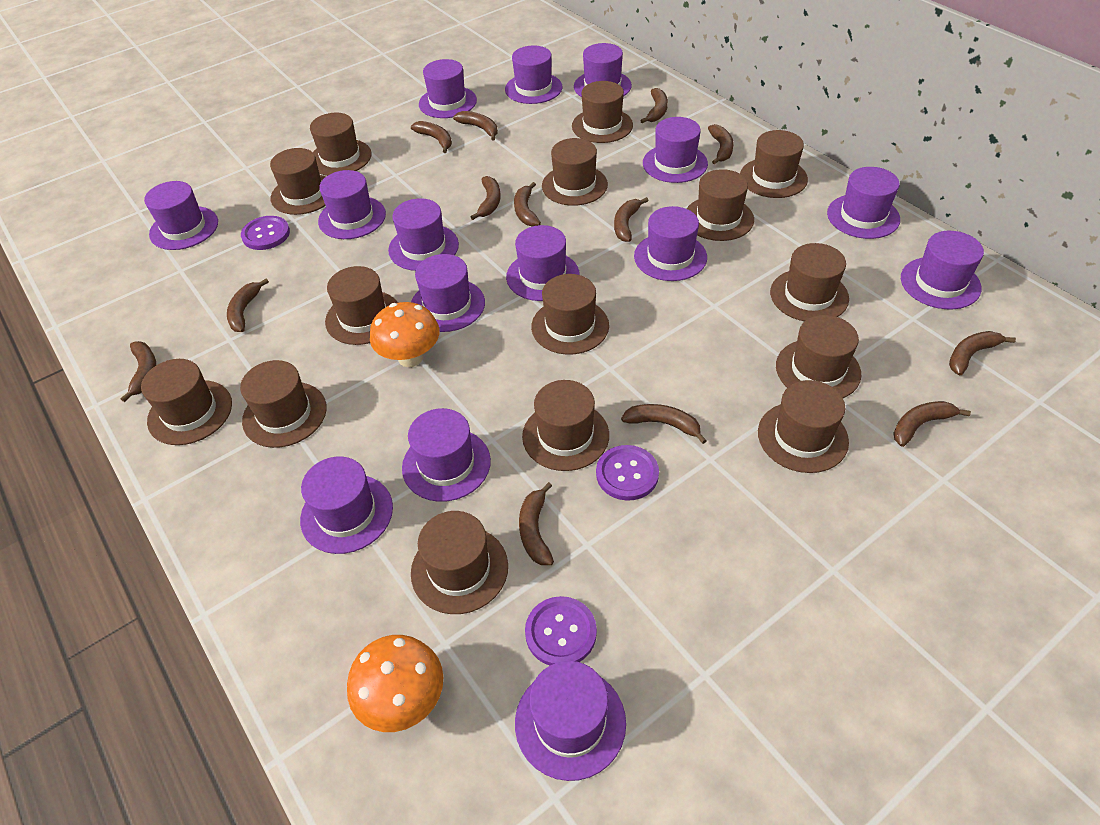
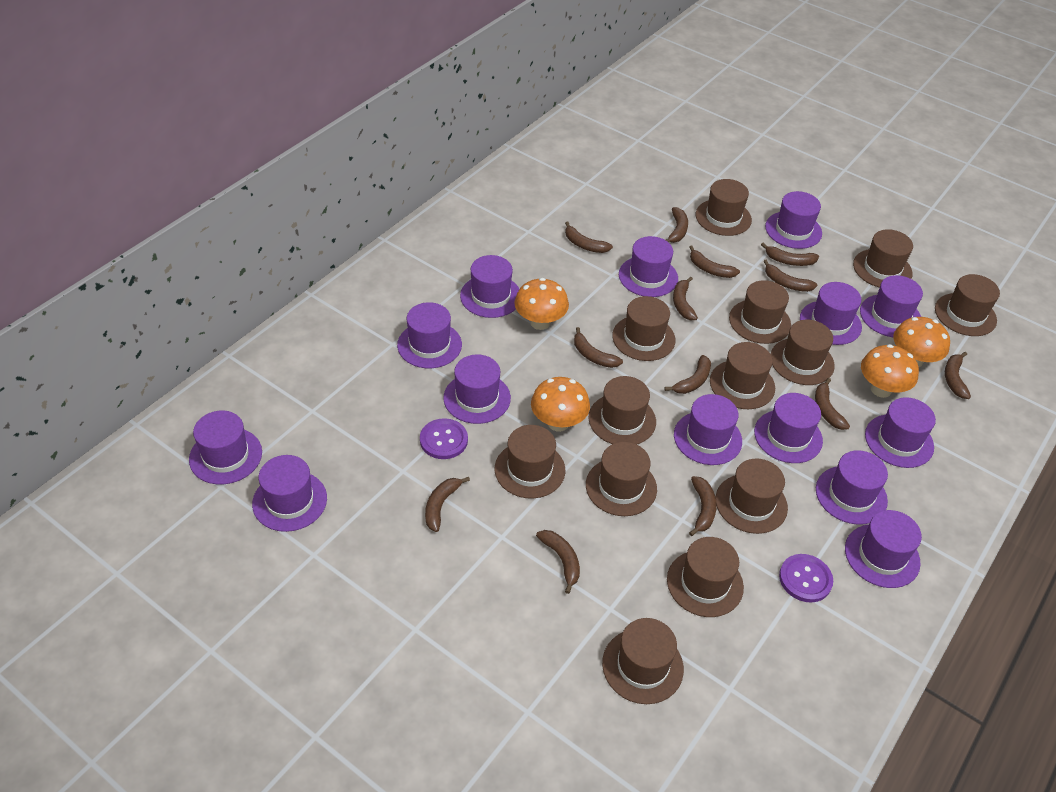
brown hat: [141,359,232,445] [240,360,327,448] [270,148,326,215] [310,113,372,176] [325,266,398,345] [411,511,508,614] [522,380,609,471] [531,274,609,355] [542,138,608,206] [572,81,633,143] [686,169,754,241] [740,130,808,198] [758,380,849,473] [770,243,849,321] [776,315,861,398] = 15 -> [495,425,565,499] [586,442,657,516] [588,376,656,445] [602,618,684,704] [612,296,675,361] [667,537,744,617] [696,179,752,236] [710,342,775,409] [716,459,788,534] [729,280,791,344] [771,320,835,385] [853,229,913,288] [935,274,1000,336] = 13
orange mushroom: [347,635,444,732] [370,302,440,367] = 2 -> [514,278,569,330] [531,377,590,432] [861,344,919,398] [893,317,950,367] = 4
purple button: [241,216,290,250] [525,596,597,665] [596,445,659,501] = 3 -> [420,418,468,459] [779,554,833,603] = 2
purple hat: [144,181,218,250] [300,456,393,554] [318,170,386,239] [388,198,459,271] [402,408,491,502] [411,254,485,332] [419,59,477,118] [505,46,562,104] [506,225,580,301] [515,661,626,781] [574,43,632,97] [634,206,707,281] [643,117,708,183] [827,167,900,239] [901,231,984,309] = 15 -> [189,410,262,485] [252,455,327,532] [397,302,462,368] [443,354,511,424] [460,255,519,318] [619,236,678,297] [674,394,742,465] [754,393,823,463] [765,191,822,249] [800,282,862,345] [816,450,888,525] [845,510,922,588] [860,275,923,337] [865,397,936,468] = 14

